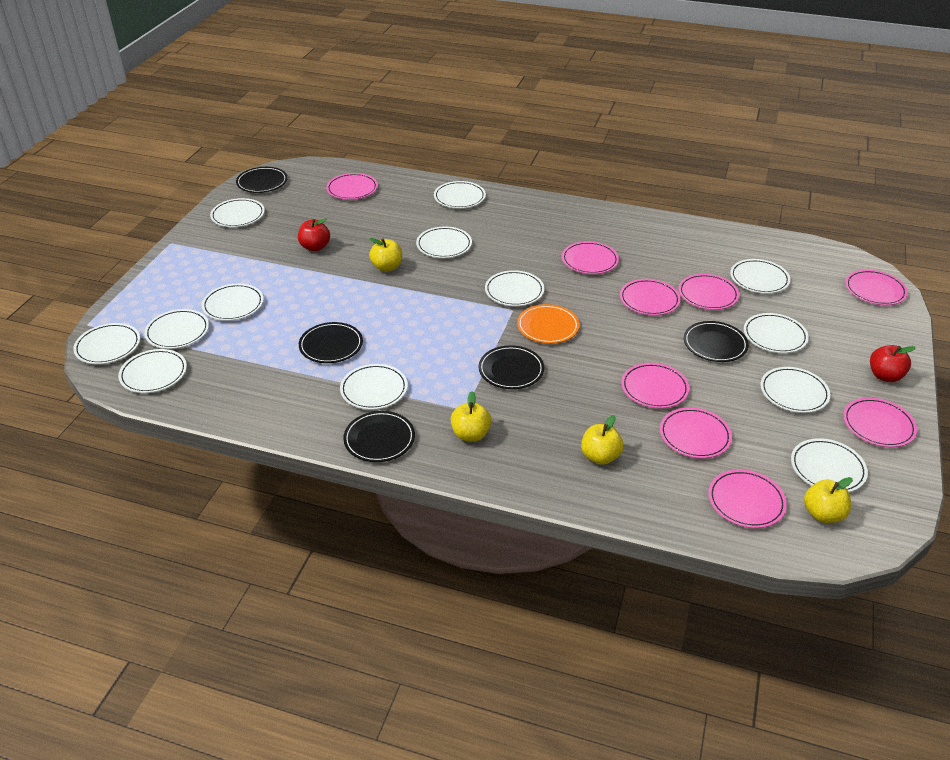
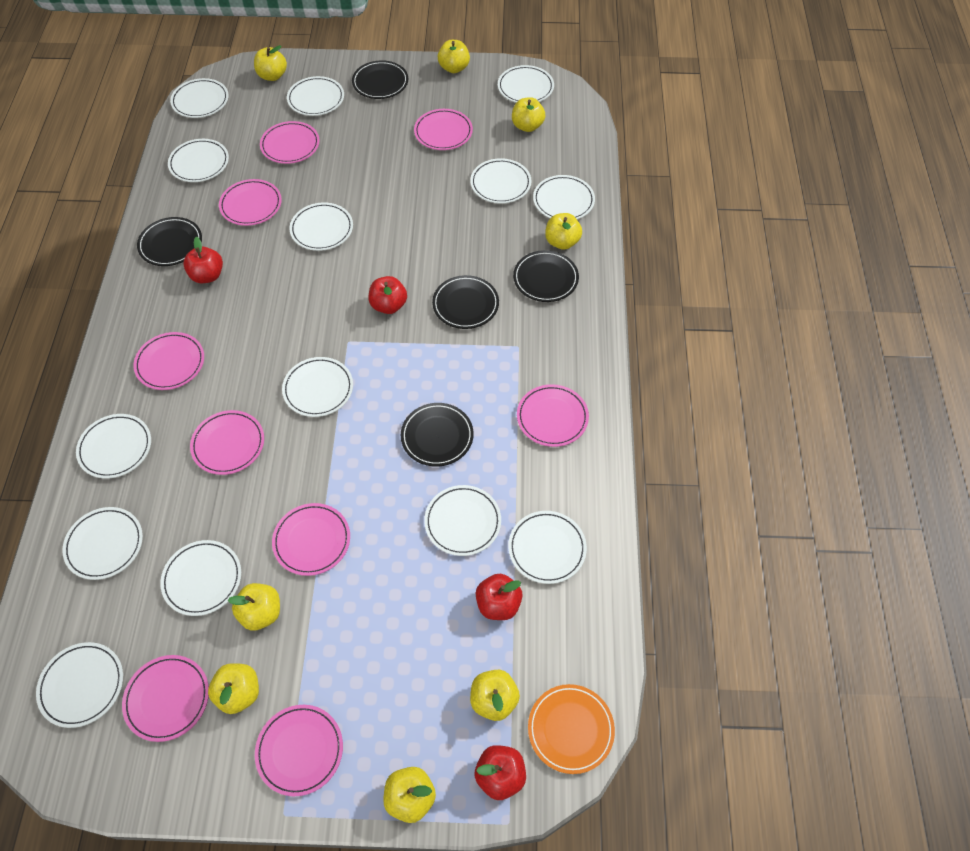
red apple: [298,218,330,251] [870,345,916,382] = 2 -> [183,237,223,283] [369,276,407,314] [475,574,523,620] [475,745,526,800] = 4
white plate: [73,323,140,364] [118,349,187,393] [144,309,209,349] [202,284,263,321] [210,198,265,227] [340,364,408,410] [416,227,472,258] [434,181,486,208] [485,270,544,306] [730,259,790,294] [744,313,809,353] [761,367,831,413] [791,438,868,492] = 13 -> [36,642,123,728] [62,507,143,580] [76,414,151,479] [160,540,241,616] [168,139,229,182] [170,78,228,118] [282,357,353,417] [287,76,344,116] [289,203,353,251] [424,485,501,556] [470,158,531,204] [498,65,554,103] [508,511,587,584] [533,175,595,219] = 14
yellow apple: [369,238,402,272] [451,391,492,442] [581,415,624,465] [804,477,853,523] = 4 -> [208,663,259,714] [228,583,280,631] [254,45,287,81] [383,767,436,823] [438,40,470,73] [470,670,520,721] [512,97,545,132] [545,213,582,250] = 8

